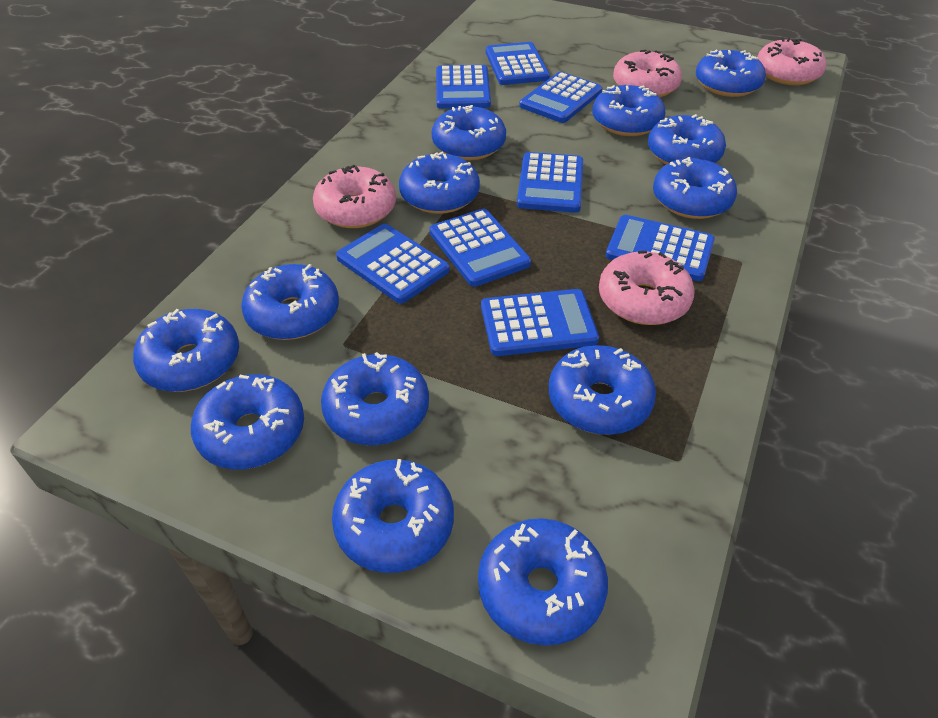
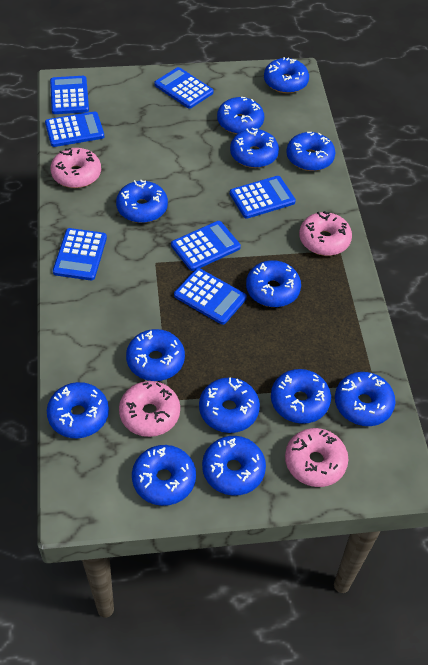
blue calculator: [336,224,450,304] [429,209,531,287] [436,65,491,109] [481,289,599,356] [486,42,550,85] [517,152,583,213] [519,72,602,123] [606,215,715,281] = 8 -> [45,111,104,147] [50,76,89,114] [53,228,107,280] [154,67,214,109] [171,221,241,271] [174,268,247,325] [230,176,296,219] = 7

